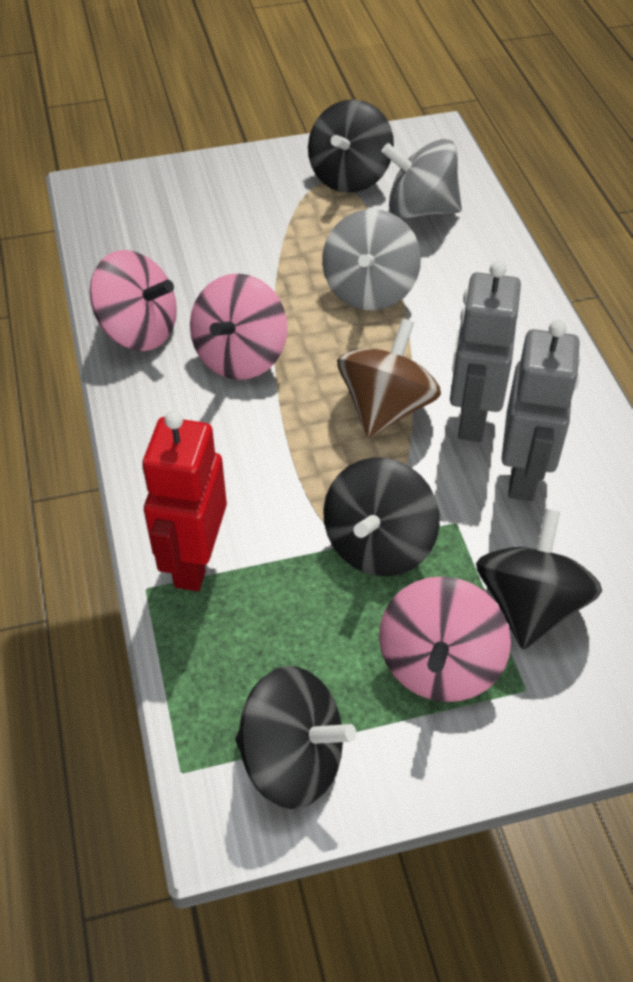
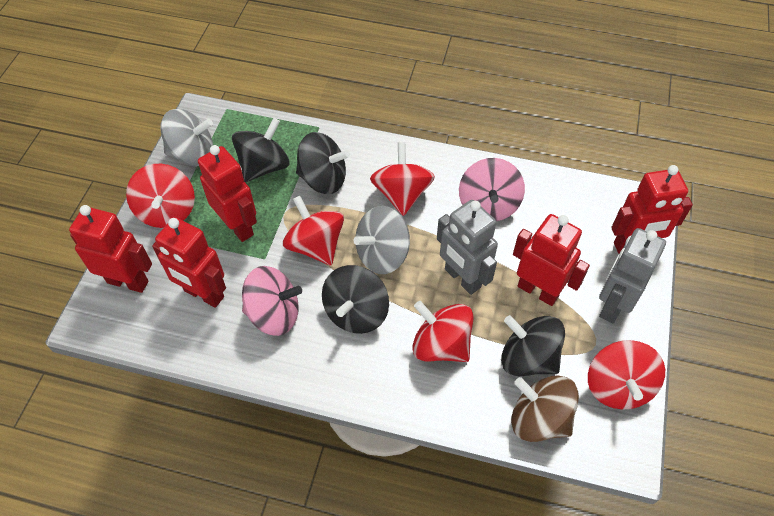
pink spinning top: [90,250,177,351] [190,274,287,380] [379,576,511,702] = 3 -> [242,266,302,336] [459,158,525,221] = 2
red robot: [142,411,227,591] = 1 -> [69,205,152,293] [152,217,226,308] [198,145,257,242] [513,214,590,306] [611,165,693,254] = 5
red spinning top: none = 0 -> [126,164,195,228] [283,196,344,265] [370,142,435,216] [412,301,474,362] [588,340,665,409] = 5

